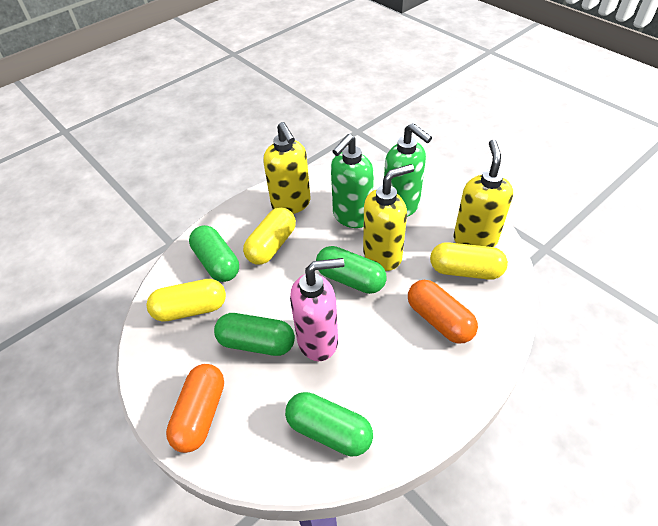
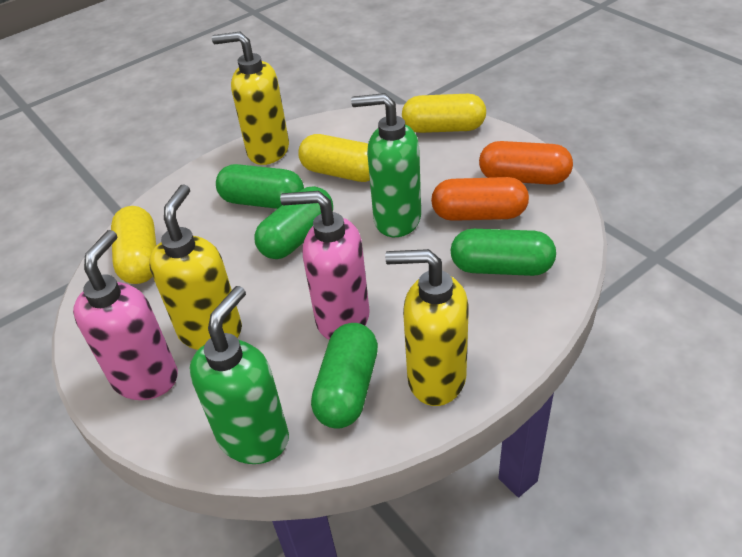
pink soap dispenser: [290,258,344,361] = 1 -> [73,230,178,400] [280,191,370,340] = 2

